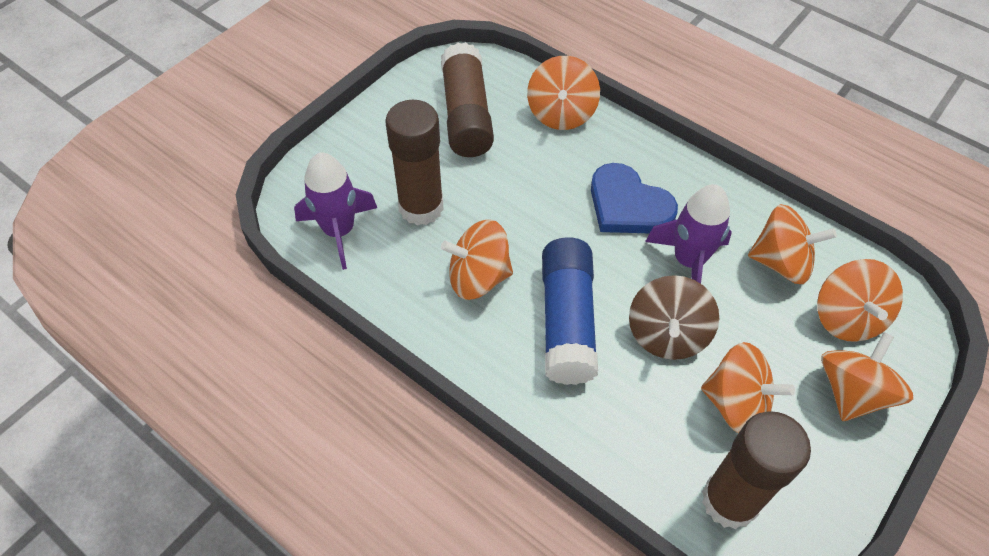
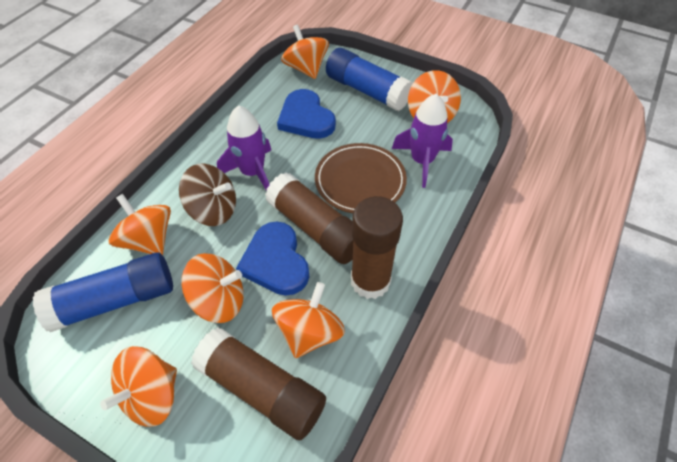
blue glue stick: [542,237,598,385] = 1 -> [33,252,173,332] [326,48,413,111] = 2
blue heart: [591,163,678,234] = 1 -> [236,221,310,296] [277,89,336,139] = 2
brown plate: none = 0 -> [315,143,407,213] = 1

